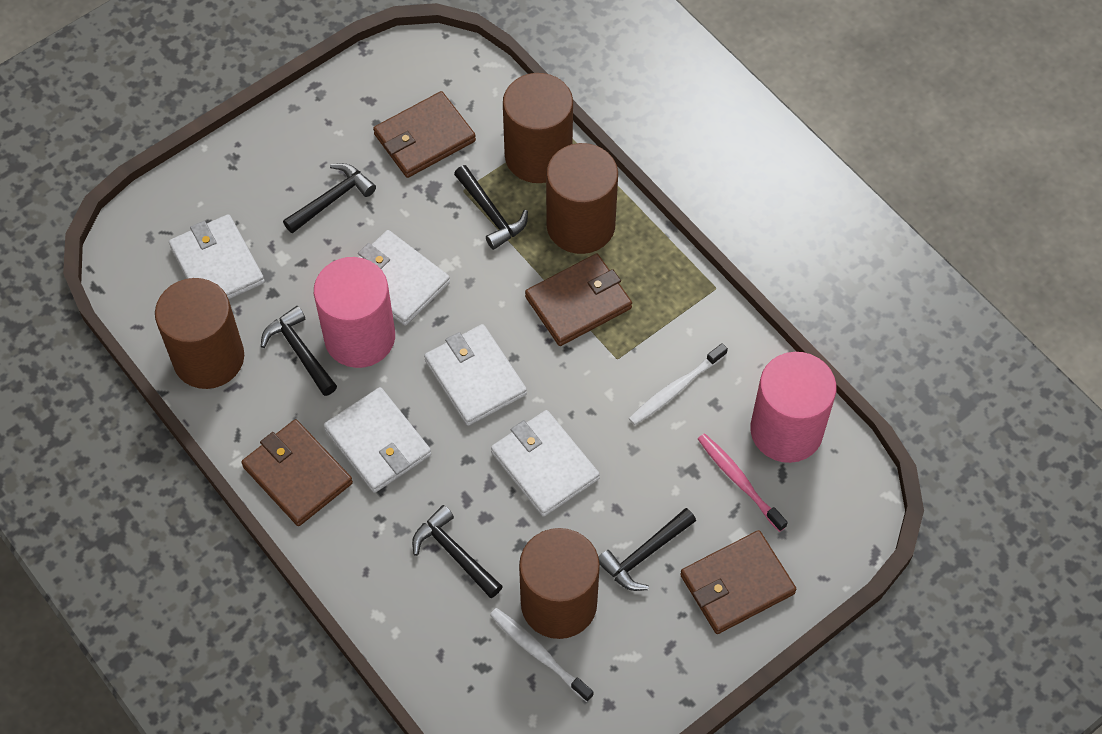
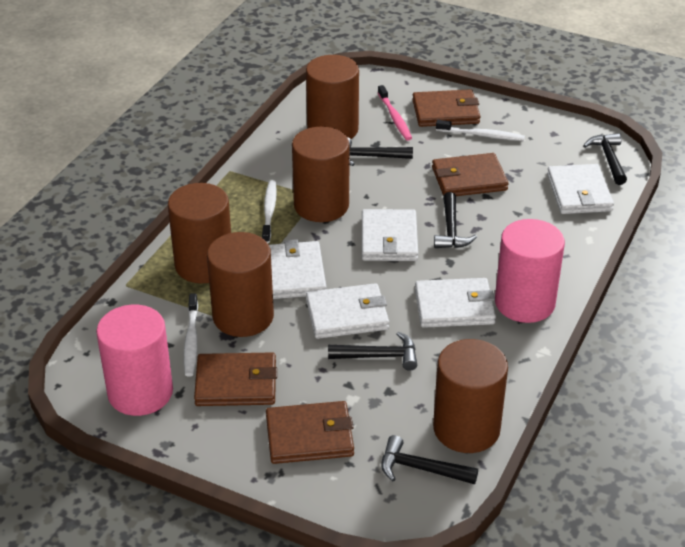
brown cylinder: [155,278,244,389] [503,73,573,183] [519,528,600,639] [546,143,618,254] = 4 -> [168,183,231,283] [207,232,274,337] [292,127,350,222] [306,55,359,139] [433,339,508,453] = 5
white toothbrush: [490,608,594,702] [629,343,728,425] = 2 -> [184,293,198,377] [262,180,277,243] [436,120,525,141] = 3

